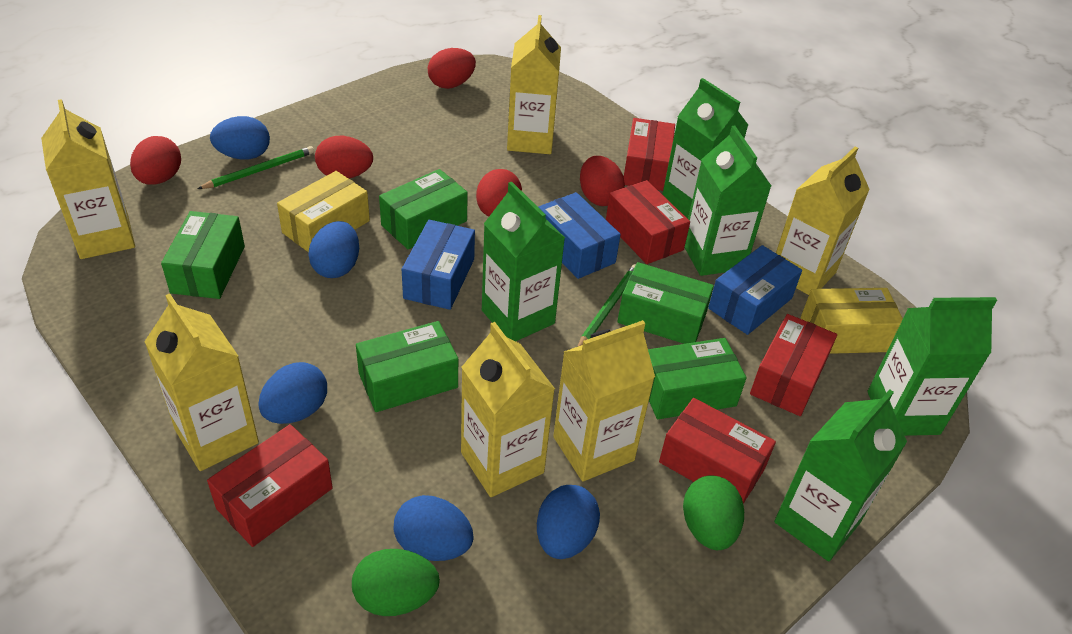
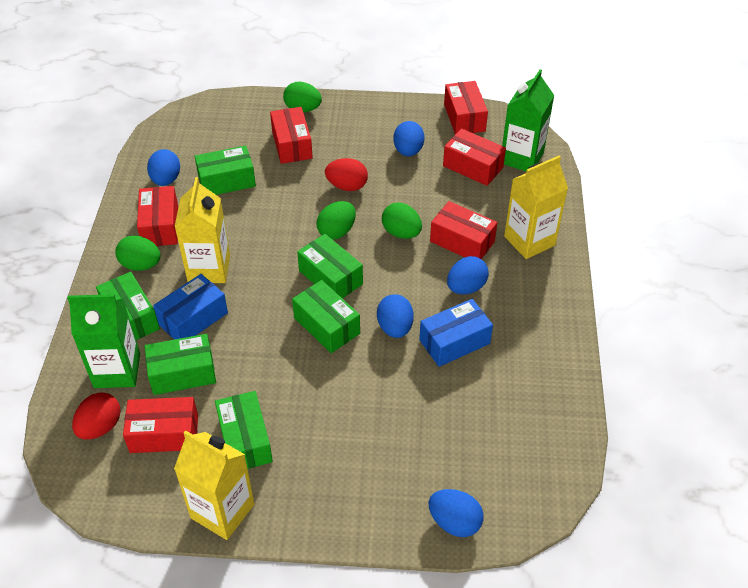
blue box: [402,220,475,310] [538,192,621,279] [708,245,802,335] = 3 -> [153,274,228,340] [419,299,493,367] = 2
green box: [161,211,245,299] [356,321,458,412] [379,169,468,249] [617,262,714,344] [648,338,746,419] = 5 -> [96,272,160,340] [145,334,216,395] [195,145,256,195] [215,391,273,469] [292,280,360,353] [297,234,363,298] = 6
green carton: [482,181,565,341] [662,78,748,219] [684,126,771,276] [774,389,907,561] [868,297,997,436] = 5 -> [67,294,140,388] [502,69,555,171] = 2
green egg: [352,549,440,616] [683,475,744,550] = 2 -> [115,235,160,271] [283,82,322,112] [316,201,356,240] [382,202,422,239] = 4
green pencil: [198,146,314,189] [577,264,636,347] = 2 -> none = 0
red box: [207,424,333,547] [606,180,690,264] [624,118,675,191] [659,398,776,504] [750,314,837,416] = 5 -> [123,397,198,453] [137,186,178,246] [270,107,313,164] [430,201,498,259] [443,128,506,186] [444,81,488,134] = 6
red egg: [130,136,181,185] [315,136,373,179] [428,48,476,89] [476,169,522,216] [580,156,625,206] = 5 -> [72,392,121,440] [325,158,368,191] = 2
yellow box: [277,171,370,252] [801,288,903,354] = 2 -> none = 0
yellow carton: [41,99,135,259] [144,294,259,471] [461,322,555,497] [507,15,561,154] [553,320,655,481] [776,146,870,295] = 6 -> [174,177,230,283] [174,431,254,540] [504,156,568,259] = 3

